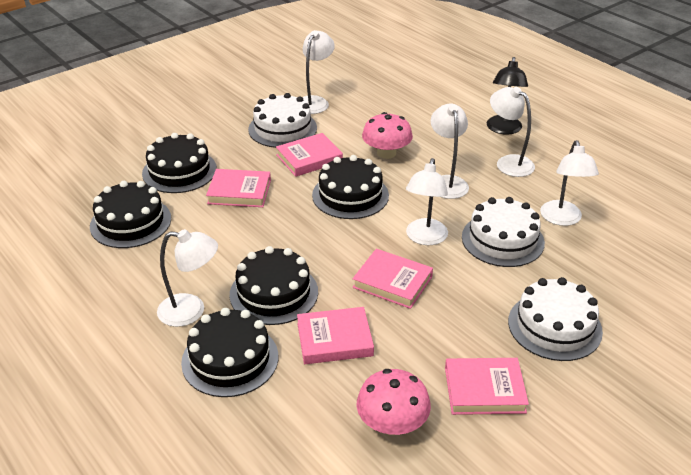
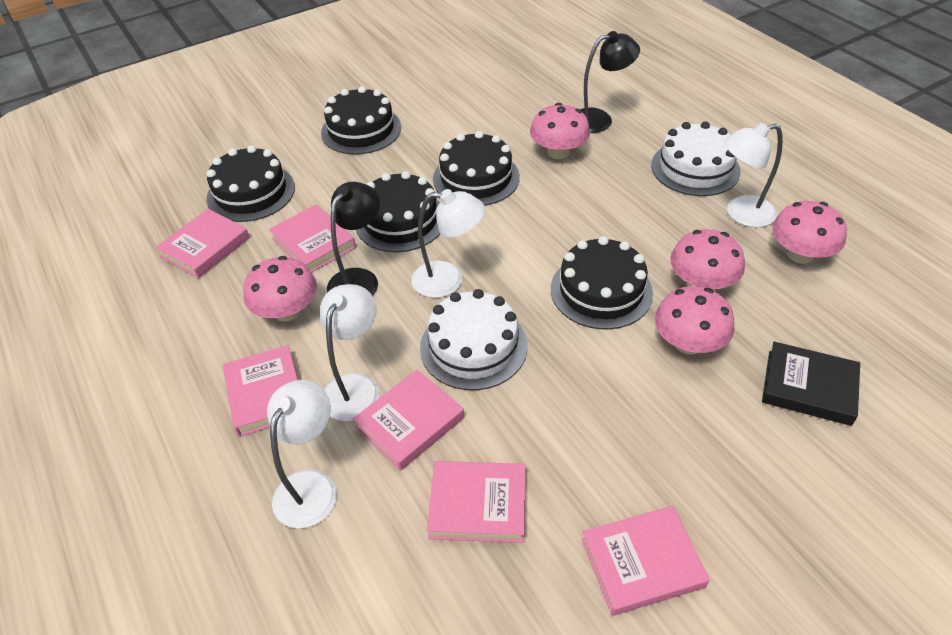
black book: none = 0 -> [762,342,860,426] = 1
black lamp: [487,57,528,135] = 1 -> [327,182,380,296] [580,31,640,133] = 2
pink book: [206,169,271,207] [276,133,343,177] [297,307,374,364] [352,249,433,309] [445,358,529,415] = 5 -> [155,209,250,279] [223,345,298,437] [269,204,356,273] [353,369,464,471] [427,461,526,543] [582,506,710,616] = 6
pink mushroom: [357,369,431,435] [362,112,413,159] = 2 -> [243,256,317,322] [530,103,590,159] [655,286,734,354] [670,229,745,290] [772,201,847,264] = 5
white cake: [248,93,317,148] [462,197,545,267] [508,277,603,361] = 3 -> [420,289,527,390] [651,121,741,196] = 2
white lamp: [157,229,218,327] [302,30,335,114] [406,158,448,245] [431,104,469,199] [490,87,535,177] [540,140,599,226] = 6 -> [267,380,337,529] [320,284,380,421] [412,189,485,298] [724,123,783,227] = 4

